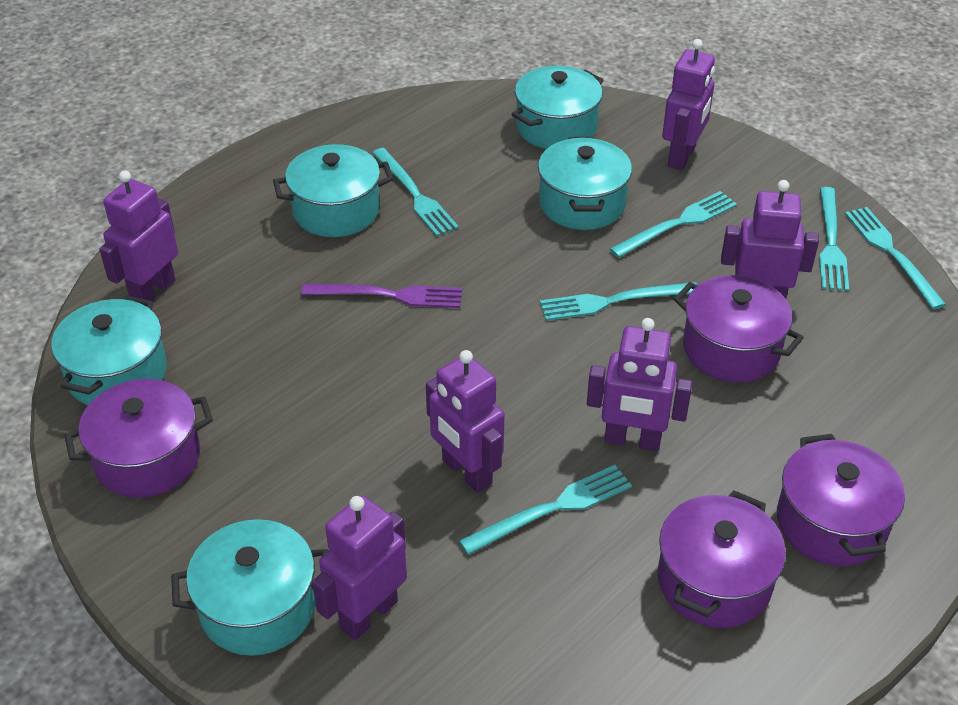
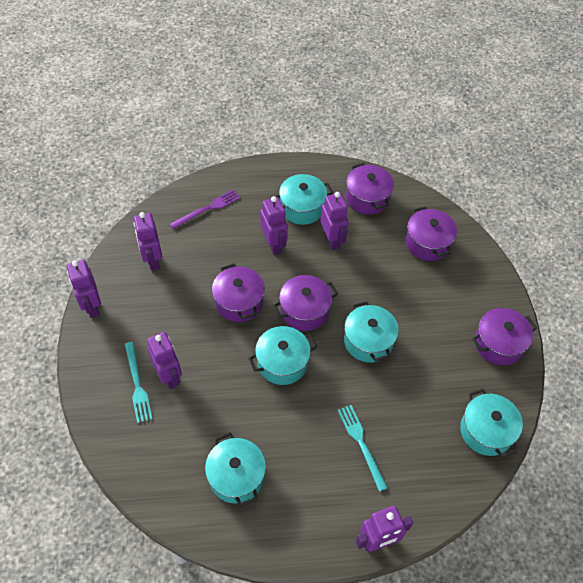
purple pot: [64,379,213,498] [657,490,786,628] [674,275,804,383] [777,434,905,566] = 4 -> [212,263,265,322] [273,275,338,331] [346,163,394,215] [406,206,457,261] [472,308,537,365] = 5
turquoise fork: [372,148,459,236] [459,465,632,555] [540,282,698,321] [610,191,737,258] [819,187,849,291] [845,207,946,309] = 6 -> [125,342,152,423] [338,405,388,491] = 2

